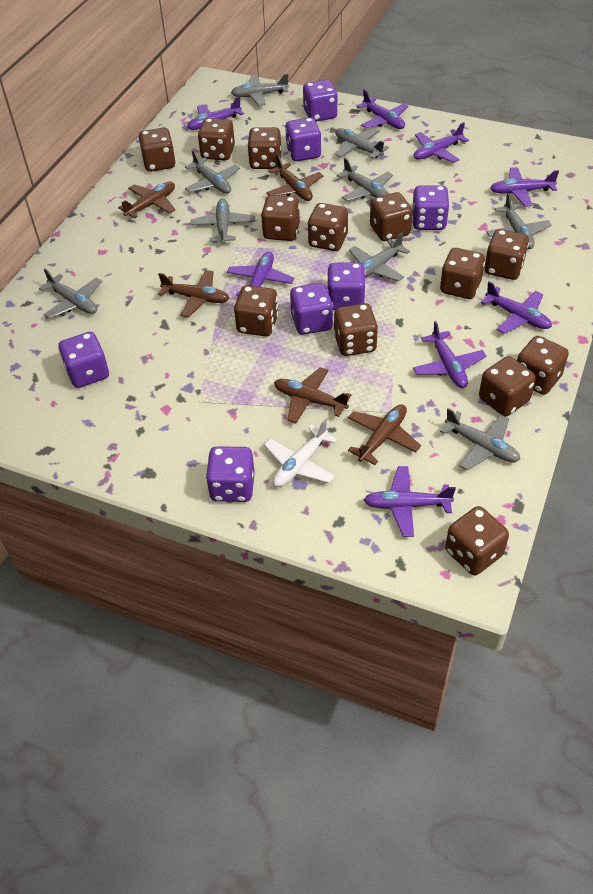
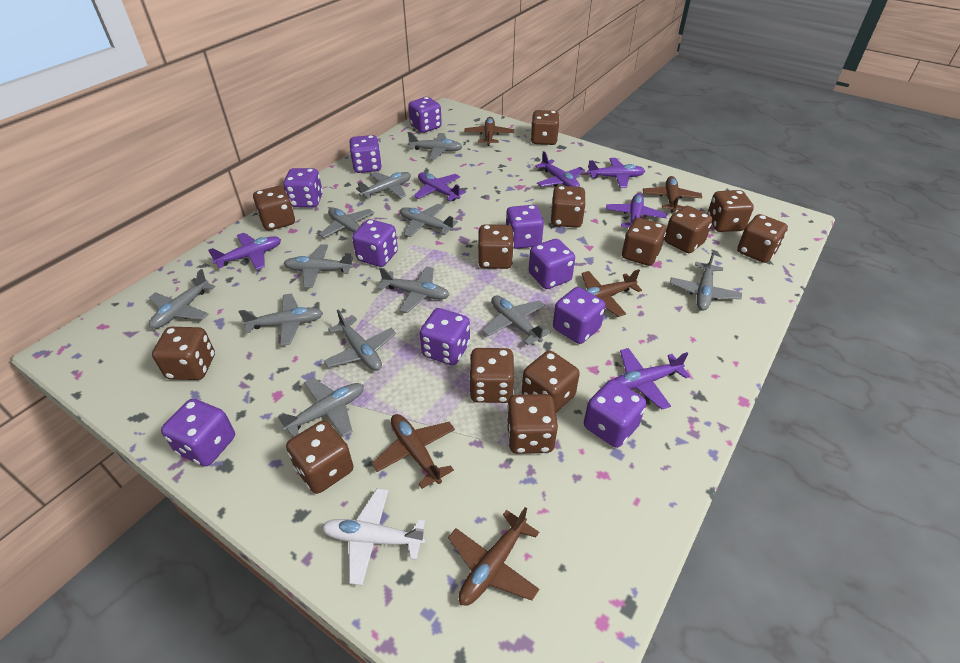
grey plane: [39,269,102,319] [185,150,240,194] [191,199,255,244] [231,74,289,106] [335,128,389,159] [337,158,393,201] [349,232,410,282] [440,408,520,471] [486,193,552,249] = 9 -> [149,269,216,329] [239,294,323,346] [278,378,364,437] [284,244,354,288] [319,207,374,238] [324,309,396,371] [356,171,411,199] [378,267,449,313] [400,204,458,237] [408,132,462,160] [483,295,551,345] [670,252,742,311] = 12
purple dice: [59,332,109,388] [206,446,255,502] [285,117,322,161] [290,283,333,335] [303,80,338,122] [327,263,366,310] [412,185,450,230] = 7 -> [161,399,235,466] [283,168,323,208] [350,135,382,173] [352,219,398,267] [408,97,442,133] [420,308,470,365] [506,205,544,249] [529,239,575,289] [553,287,605,344] [584,379,646,448] = 10
purple plane: [187,96,244,130] [227,252,294,296] [356,90,408,129] [364,466,456,537] [413,321,486,388] [414,122,469,163] [481,281,552,334] [490,167,559,207] = 8 -> [208,233,281,270] [414,172,466,201] [535,151,585,187] [587,158,645,188] [606,193,667,228] [613,348,690,409] = 6

